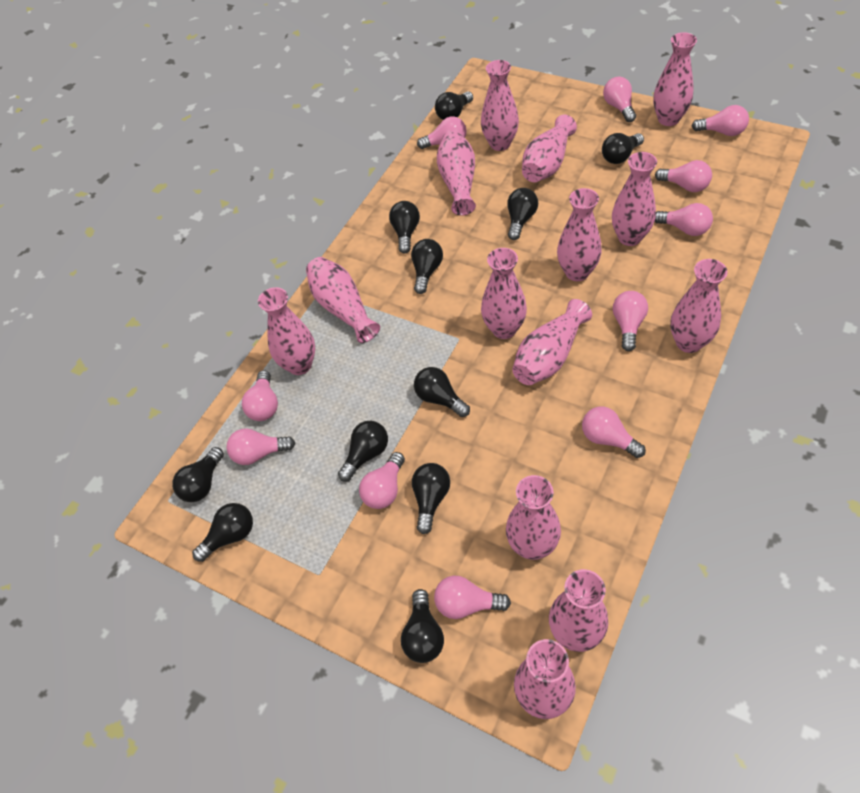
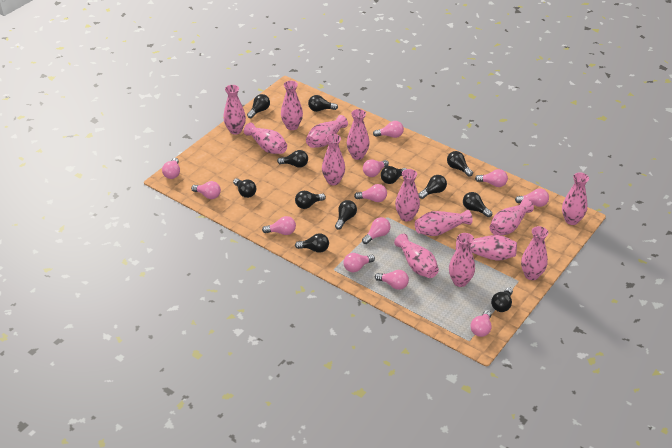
black light bulb: [172,447,224,502] [192,503,253,562] [338,421,388,482] [389,201,420,254] [401,589,444,663] [411,239,443,294] [412,463,450,534] [414,367,470,417] [435,91,473,120] [507,188,538,240] [602,133,644,164] = 11 -> [233,178,256,198] [247,94,270,118] [277,150,308,168] [295,191,326,209] [295,233,329,253] [308,95,338,112] [335,200,357,230] [381,166,407,184] [418,175,447,199] [447,151,473,177] [463,192,492,217] [491,287,513,312] = 12
pink light bulb: [227,428,295,465] [242,370,278,421] [359,452,405,509] [417,117,467,149] [434,576,511,619] [582,407,646,458] [603,77,636,122] [613,291,648,351] [655,160,712,192] [655,203,713,236] [692,105,749,136] = 11 -> [162,158,180,179] [191,181,221,199] [262,216,296,235] [343,253,375,272] [354,184,387,202] [362,217,390,244] [363,159,389,177] [373,121,404,138] [375,270,409,290] [471,310,492,337] [475,169,508,187] [515,188,549,207] = 12

